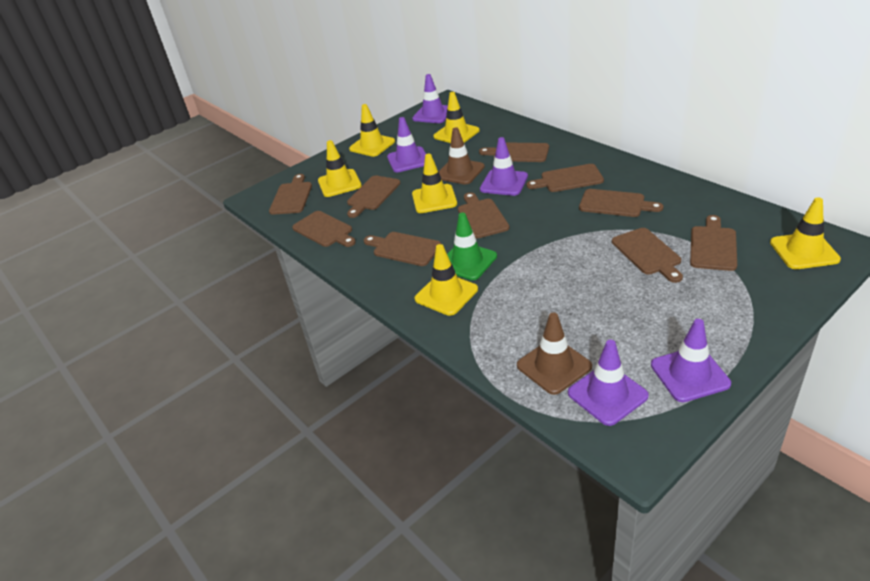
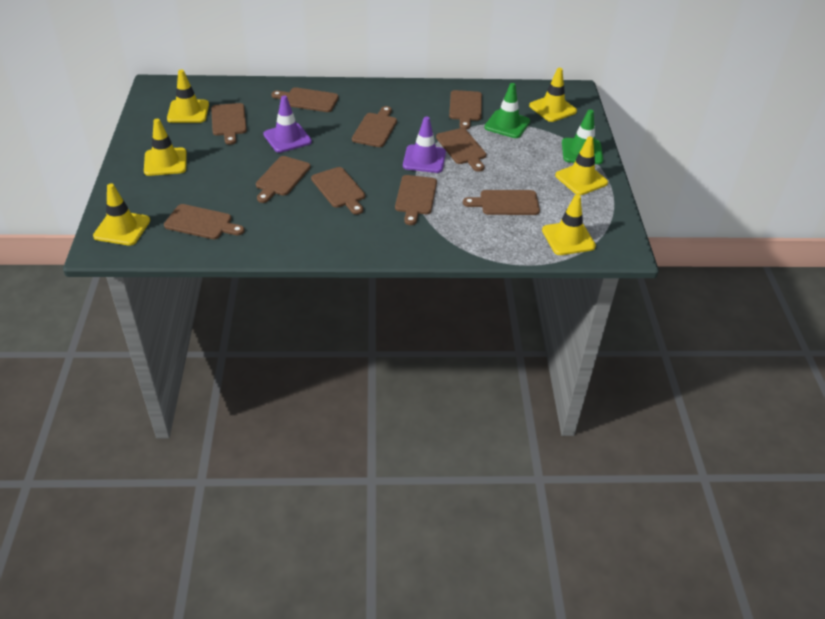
brown traffic cone: [439,127,485,185] [517,312,592,395] = 2 -> none = 0
green traffic cone: [447,213,497,280] = 1 -> [484,83,530,138] [562,109,603,164] = 2
purple traffic cone: [387,117,426,172] [412,74,448,123] [480,137,528,196] [568,340,649,426] [651,319,731,402] = 5 -> [263,96,312,153] [403,117,446,173] = 2

